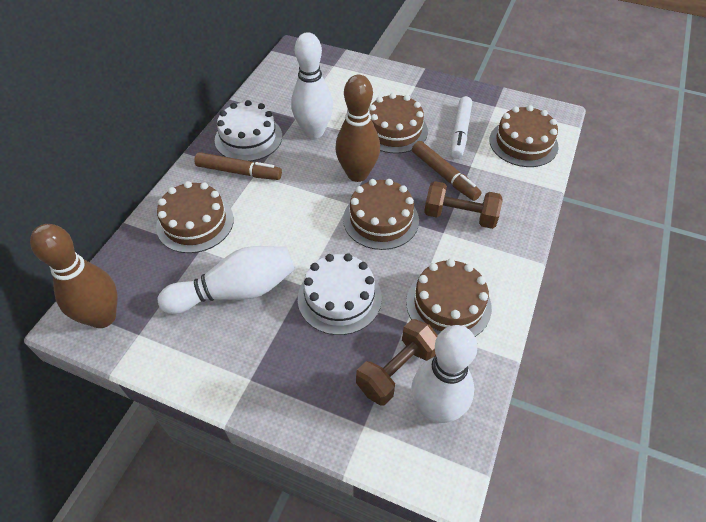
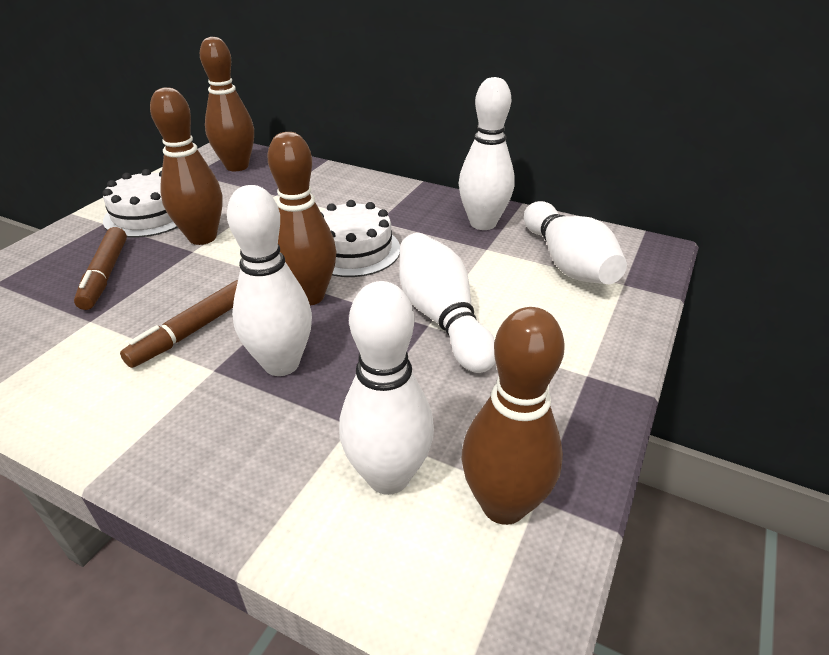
brown bowling pin: [30,224,118,328] [335,75,380,182] = 2 -> [150,87,223,245] [200,37,254,171] [268,132,336,306] [462,307,565,525] = 4
brown cake: [156,181,234,253] [343,179,419,250] [369,93,428,154] [406,259,492,337] [489,105,559,167] = 5 -> none = 0
brown dumbbell: [356,319,438,405] [424,181,502,229] = 2 -> none = 0
white bowling pin: [158,246,295,314] [291,32,333,139] [411,325,477,423] = 3 -> [227,185,312,376] [339,281,434,495] [399,233,496,373] [459,77,515,230] [524,201,627,284] = 5
white marker: [451,96,472,159] = 1 -> none = 0

